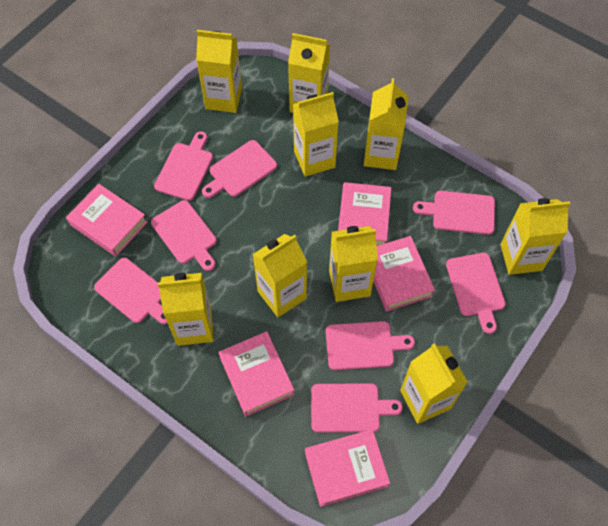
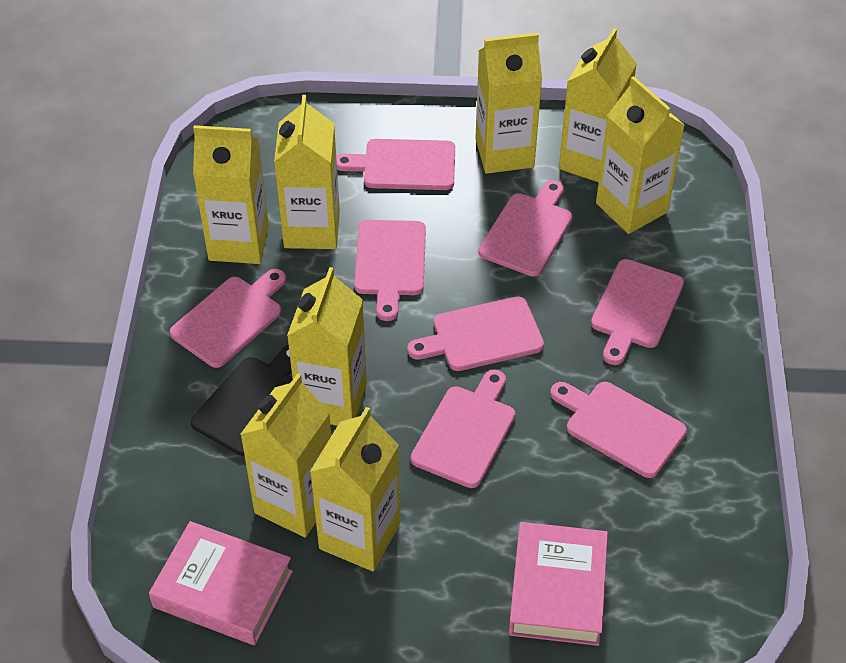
black cutting board: none = 0 -> [191,345,293,456] = 1
pink book: [66,184,148,257] [219,331,295,416] [305,429,390,507] [338,182,391,246] [373,236,435,311] = 5 -> [149,521,293,645] [509,522,608,646] = 2
yellow carton: [158,273,214,346] [196,30,242,113] [252,234,307,317] [288,33,330,113] [293,92,339,177] [329,226,378,302] [364,78,408,170] [400,343,468,424] [500,198,571,275] = 9 -> [193,125,269,264] [240,373,331,537] [274,95,340,249] [287,267,367,426] [310,407,400,571] [475,33,542,174] [559,28,637,182] [596,76,685,234] = 8

